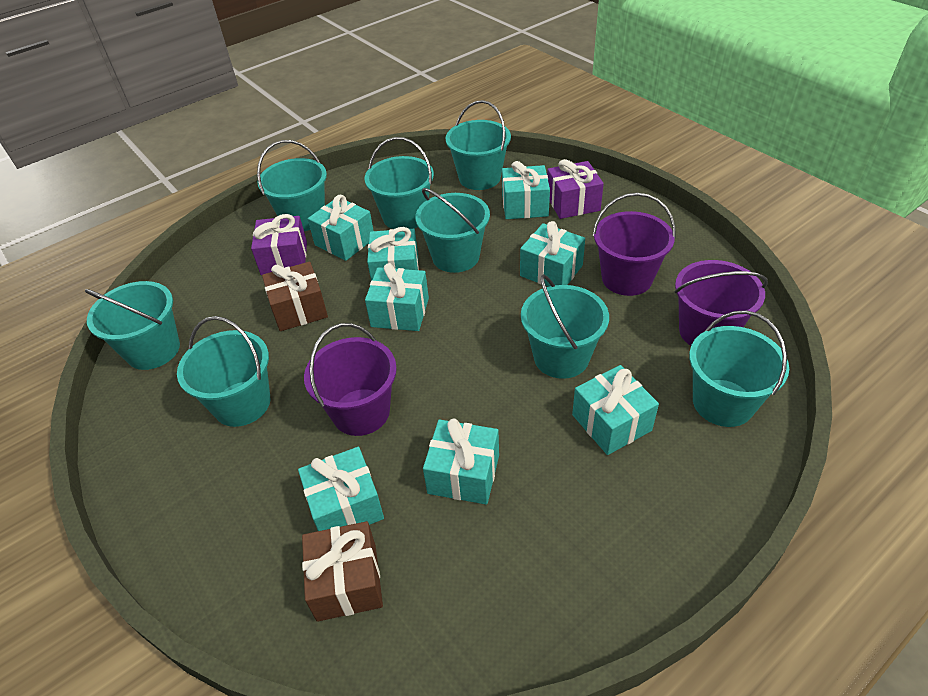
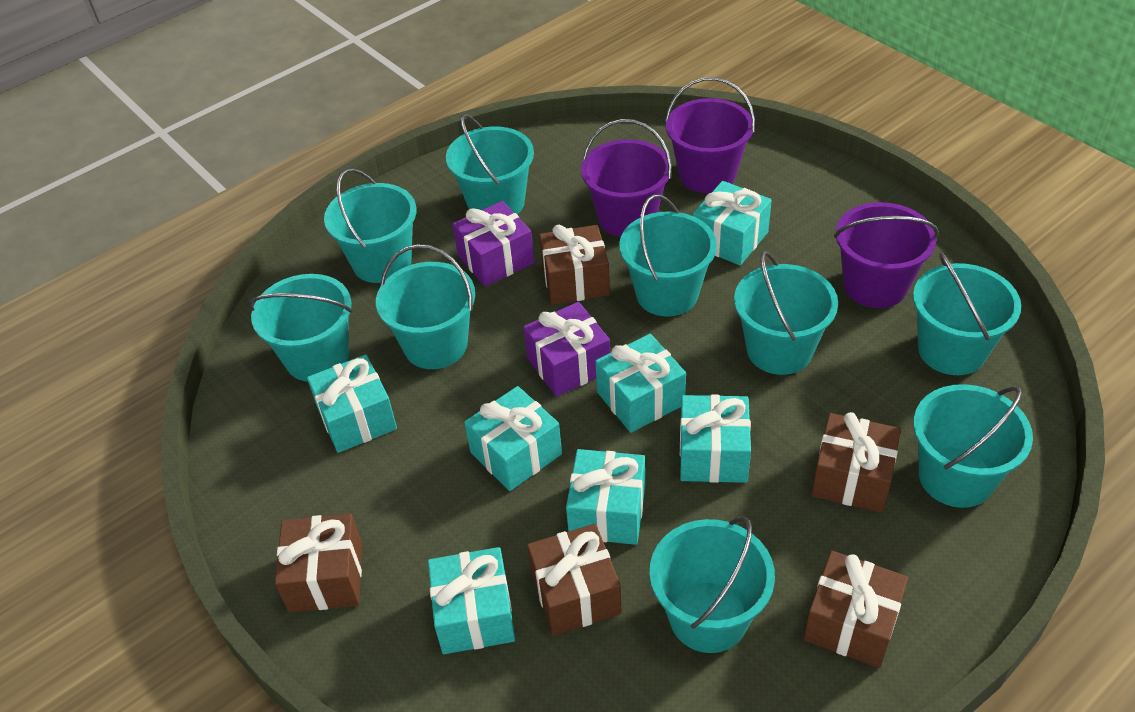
brown gift: [262,262,328,331] [302,521,383,622] = 2 -> [275,513,362,612] [527,524,622,636] [539,225,610,305] [804,551,908,668] [811,412,901,513] = 5
turquoise bucket: [85,281,180,370] [177,316,270,427] [257,140,327,231] [365,137,434,229] [415,188,490,273] [446,100,511,190] [521,274,609,379] [689,311,789,427] = 8 -> [248,274,353,382] [324,168,416,283] [376,244,475,369] [446,114,534,214] [619,194,717,317] [650,516,775,653] [734,251,838,375] [913,252,1021,375] [913,384,1033,508] = 9
turquoise gift: [298,447,384,531] [308,195,374,261] [365,263,429,331] [367,227,419,281] [423,418,499,505] [502,161,550,219] [520,221,585,287] [572,365,659,455] = 8 -> [307,354,397,453] [428,547,515,654] [464,386,562,491] [566,449,645,545] [595,334,686,433] [680,395,751,483] [693,181,772,265] = 7

